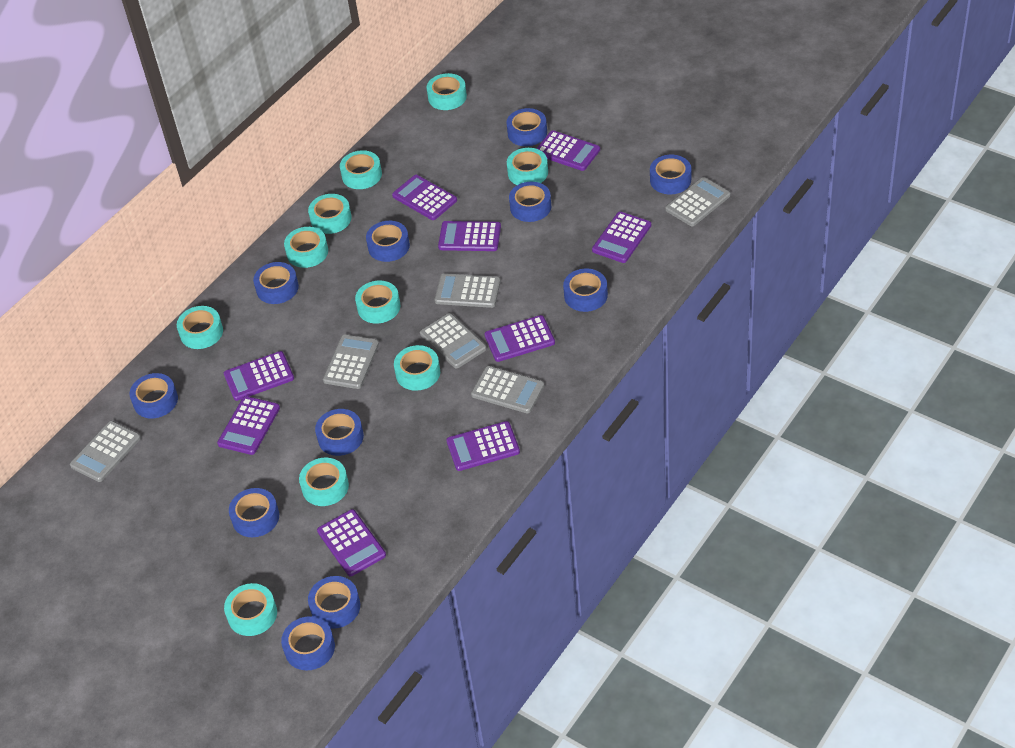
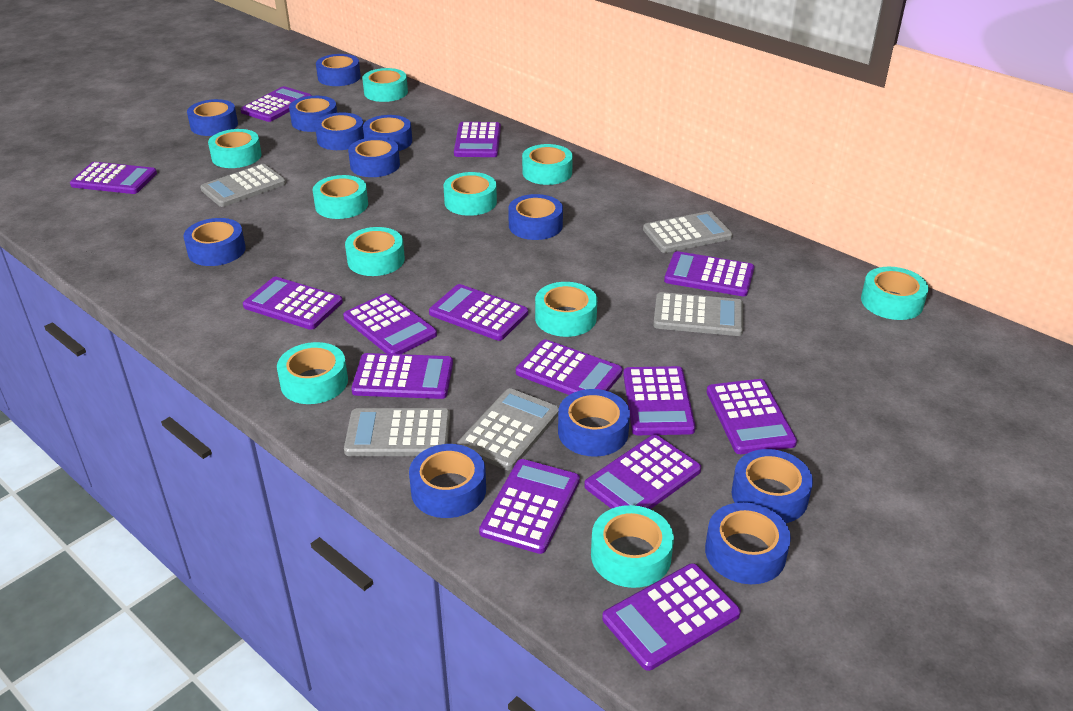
blue tape: [130,373,178,418] [229,488,279,537] [253,262,299,304] [281,616,335,670] [308,576,360,629] [315,409,364,456] [366,221,410,262] [506,108,547,146] [509,182,551,222] [563,269,608,312] [650,155,691,194] = 11 -> [183,218,246,266] [187,99,238,136] [289,96,337,132] [315,113,364,150] [316,54,361,86] [348,137,400,177] [363,115,412,151] [409,444,486,518] [508,194,563,240] [558,389,630,457] [705,502,791,584] [732,449,813,523] = 12
grey calculator: [70,421,141,482] [323,334,379,389] [420,313,487,369] [435,273,501,308] [471,366,544,413] [665,177,730,227] = 6 -> [200,164,286,207] [344,408,450,456] [457,388,559,470] [643,211,733,253] [653,292,743,336] = 5
purple calculator: [217,396,280,455] [224,351,294,401] [317,509,386,576] [392,175,457,220] [438,221,501,251] [446,421,520,471] [484,315,555,362] [536,130,600,171] [592,212,651,263] = 9 -> [70,162,157,194] [240,86,312,122] [243,277,343,330] [343,293,437,354] [351,353,453,399] [429,284,528,341] [454,122,501,157] [479,459,580,554] [516,339,623,395] [584,435,701,509] [602,563,741,671] [623,366,696,435] [664,251,754,296] [707,379,797,454] = 14

